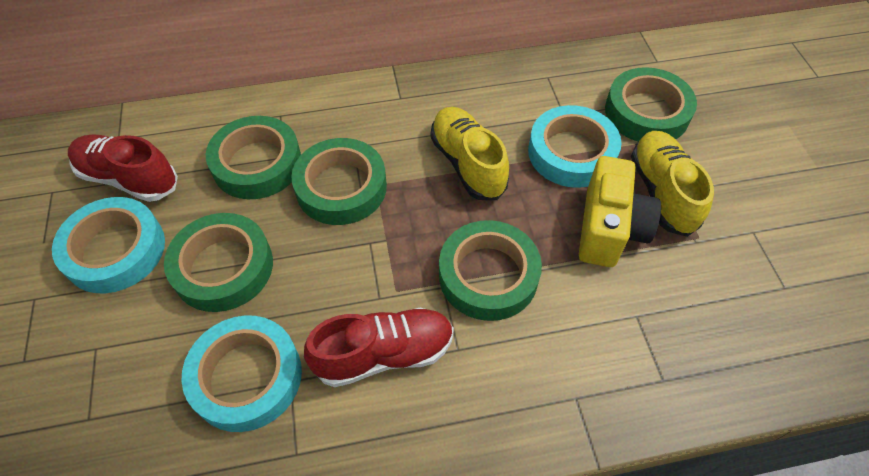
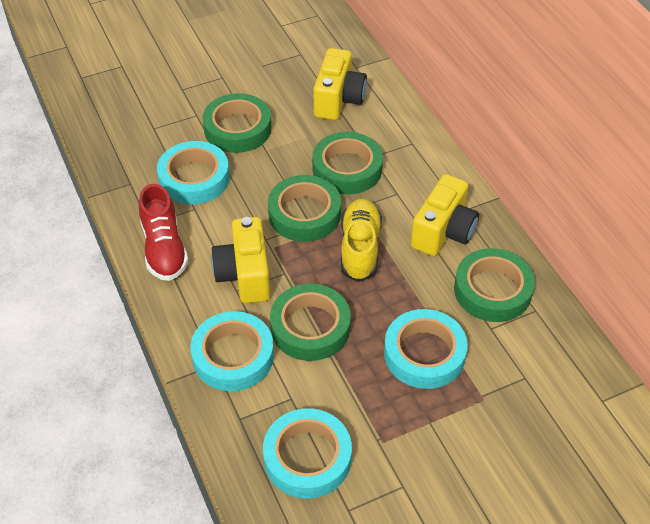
red shoe: [68,134,178,202] [304,308,454,387] = 2 -> [139,184,189,281] = 1
turquoise tape: [52,197,165,293] [181,315,302,432] [528,105,621,188] = 3 -> [157,141,230,205] [190,311,274,391] [263,408,352,498] [384,309,468,389] = 4
yellow camera: [579,156,661,267] = 1 -> [211,217,270,303] [313,48,367,120] [411,174,479,256] = 3
yellow shoe: [430,107,509,200] [631,131,714,237] = 2 -> [341,199,382,282] = 1

